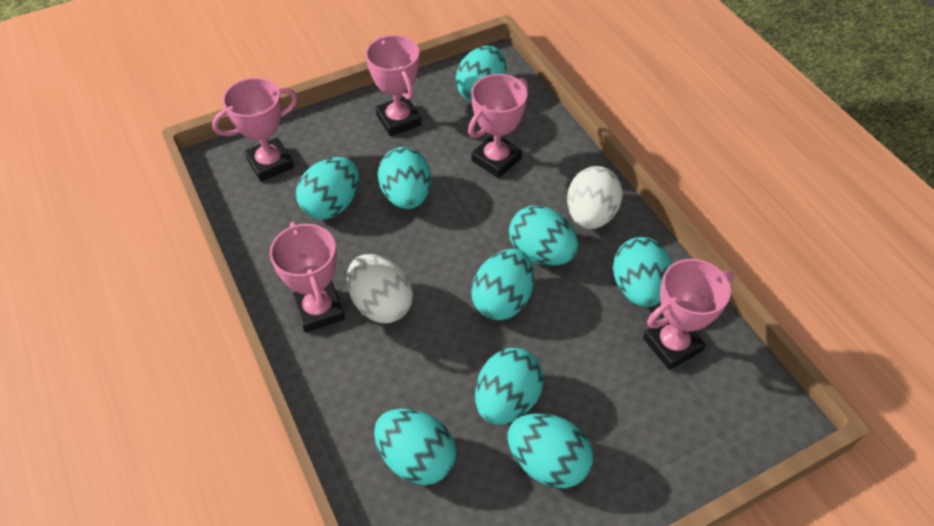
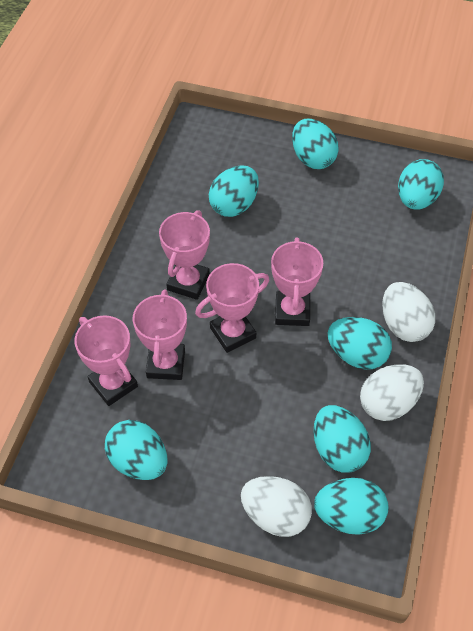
turquoise egg: [296,157,359,219] [374,408,456,485] [378,147,431,209] [456,46,506,102] [471,249,534,320] [475,348,544,425] [508,413,593,488] [509,205,578,266] [613,237,672,307] = 9 -> [105,420,168,480] [208,166,259,217] [292,119,339,169] [313,405,371,473] [314,478,388,535] [327,317,392,369] [398,159,444,210] = 7
white egg: [347,254,413,323] [567,166,623,229] = 2 -> [241,476,312,537] [360,365,424,421] [382,282,435,342] = 3

